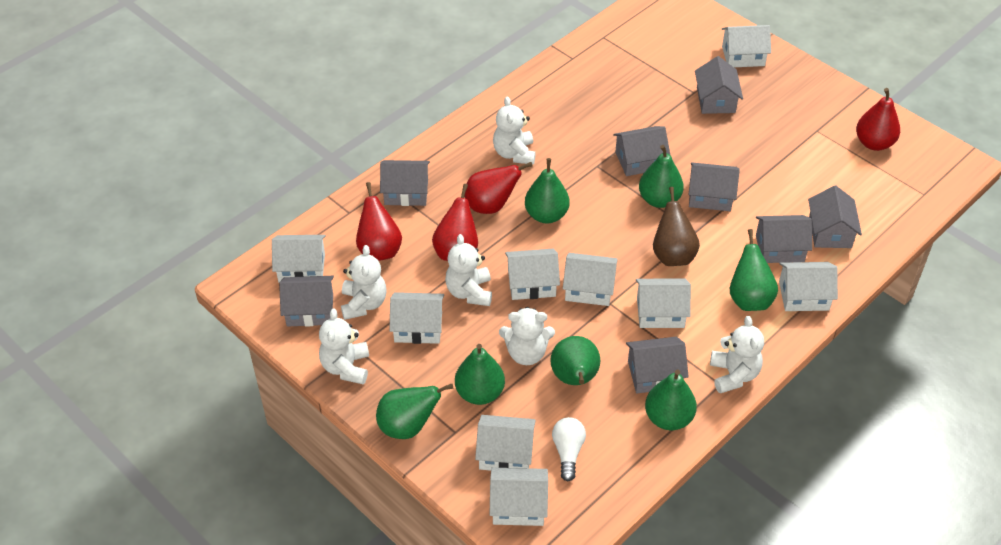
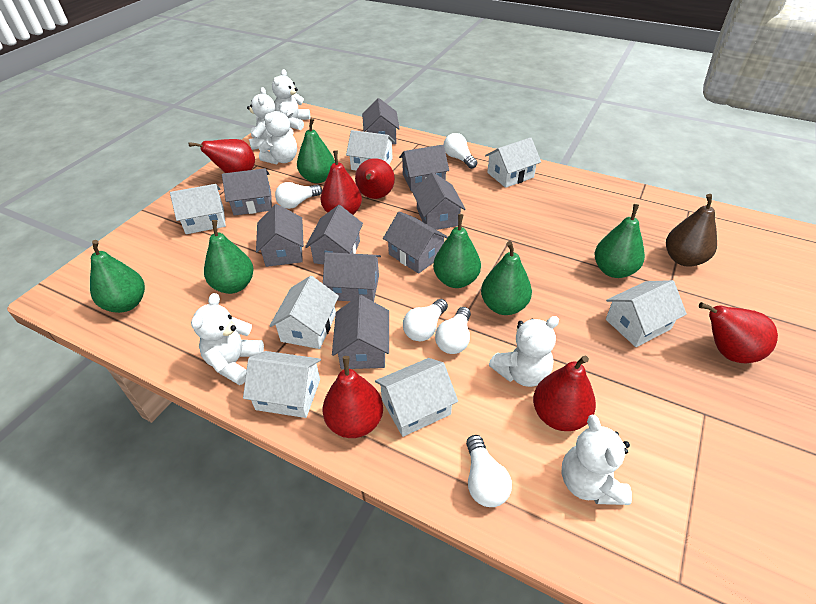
green pear: [376,384,453,439] [455,344,505,405] [525,158,570,223] [550,336,600,385] [639,145,684,208] [645,369,697,430] [730,229,778,311] = 7 -> [90,240,145,313] [204,220,254,294] [297,118,335,183] [433,214,481,288] [481,241,532,315] [595,204,645,278] = 6
grey house: [279,276,334,327] [380,160,430,206] [613,126,671,176] [626,337,689,393] [689,162,740,211] [695,56,743,114] [756,215,812,263] [808,185,862,248] = 8 -> [222,168,272,216] [256,204,304,267] [305,205,363,265] [323,252,381,302] [332,295,389,369] [362,98,400,144] [383,211,448,274] [399,145,449,191] [412,172,466,230] = 9
red pear: [356,182,402,261] [432,184,478,261] [465,162,532,214] [856,88,900,151] = 4 -> [189,139,255,173] [321,150,362,215] [323,356,383,438] [355,158,395,199] [533,356,596,431] [699,302,778,363] = 6
white house: [272,235,326,283] [389,292,444,344] [475,415,536,471] [489,468,548,526] [505,249,560,300] [563,253,618,306] [636,279,691,328] [722,25,771,67] [779,262,838,311] = 9 -> [170,184,226,234] [243,351,321,418] [269,276,339,349] [346,130,395,171] [375,358,458,437] [485,137,541,188] [606,280,687,347] = 7
white light bulb: [552,417,586,481] = 1 -> [275,182,322,209] [403,299,448,341] [435,307,471,354] [443,133,477,169] [466,435,512,507] = 5

